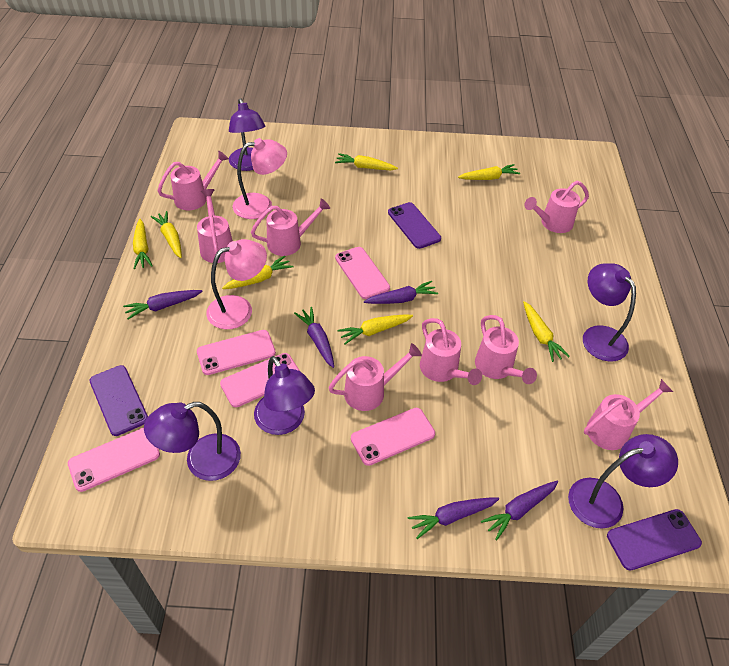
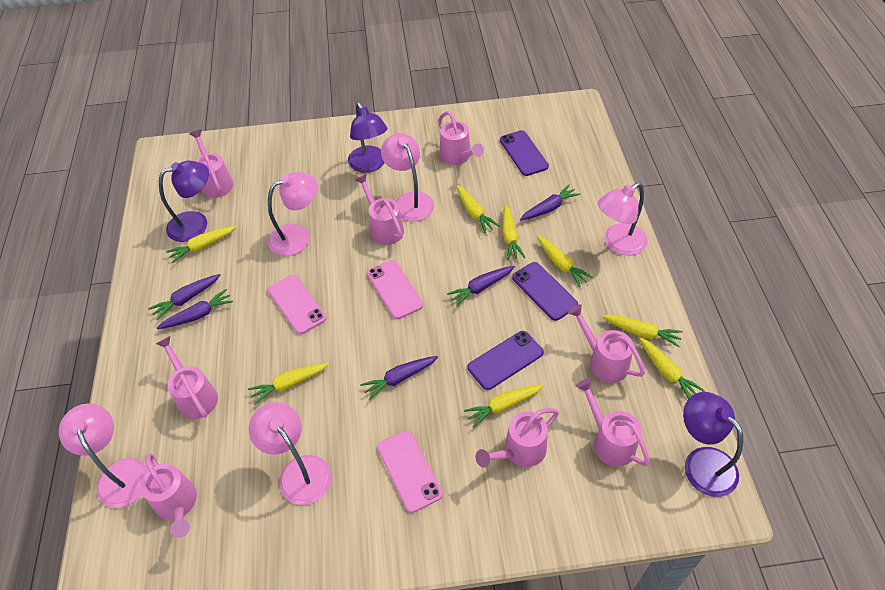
pink lamp: [206,239,267,329] [233,138,287,219] = 2 -> [59,404,149,508] [249,402,332,505] [268,172,318,256] [381,133,434,221] [598,183,648,255] = 5
pink phone: [68,428,160,492] [197,330,276,375] [220,353,300,407] [335,247,390,299] [351,408,435,466] = 5 -> [268,275,327,334] [367,260,423,319] [377,430,443,513] = 3
purple lamp: [144,402,241,481] [229,98,265,171] [254,356,315,435] [568,434,678,529] [583,263,636,362] = 5 -> [159,161,209,242] [348,102,388,173] [683,392,743,497] = 3
yellow carrot: [133,219,153,269] [150,211,182,258] [222,256,293,289] [335,153,398,170] [337,314,413,344] [458,164,520,180] [523,301,570,362] = 7 -> [166,226,236,263] [248,363,329,405] [456,185,500,233] [464,384,544,428] [502,204,526,260] [537,236,593,287] [601,315,683,347] [639,337,705,399] = 8

